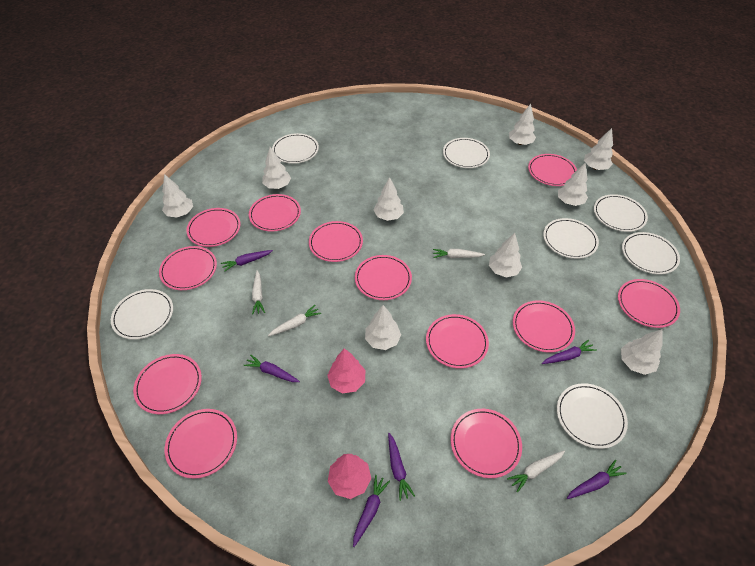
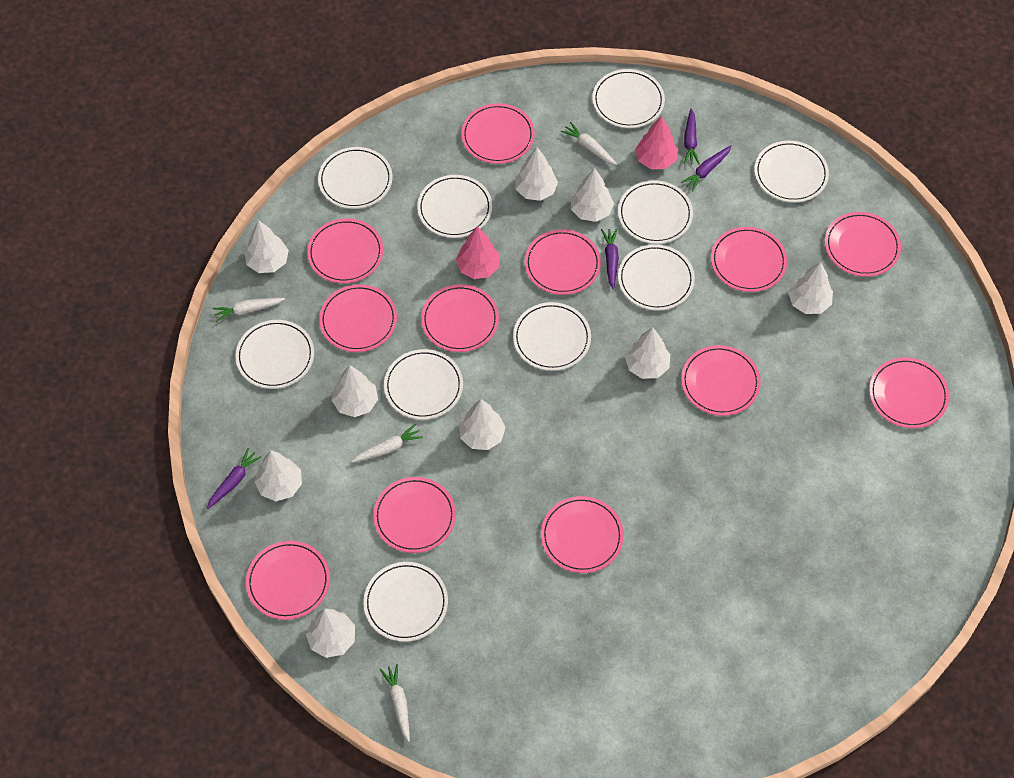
purple carrot: [221,250,273,272] [243,354,300,382] [353,475,390,547] [388,433,415,501] [542,340,597,364] [567,460,627,499] = 6 -> [206,448,261,509] [601,228,619,290] [681,145,732,192] [684,108,700,165] = 4
white plate: [111,289,173,340] [272,133,319,164] [443,138,490,168] [543,218,599,259] [557,383,628,449] [594,194,648,232] [622,232,680,274] = 7 -> [235,320,314,389] [318,147,392,209] [363,562,448,642] [384,349,463,420] [417,175,492,238] [513,302,591,371] [592,69,665,128] [618,180,693,244] [618,244,695,310] [754,141,829,203] = 10

